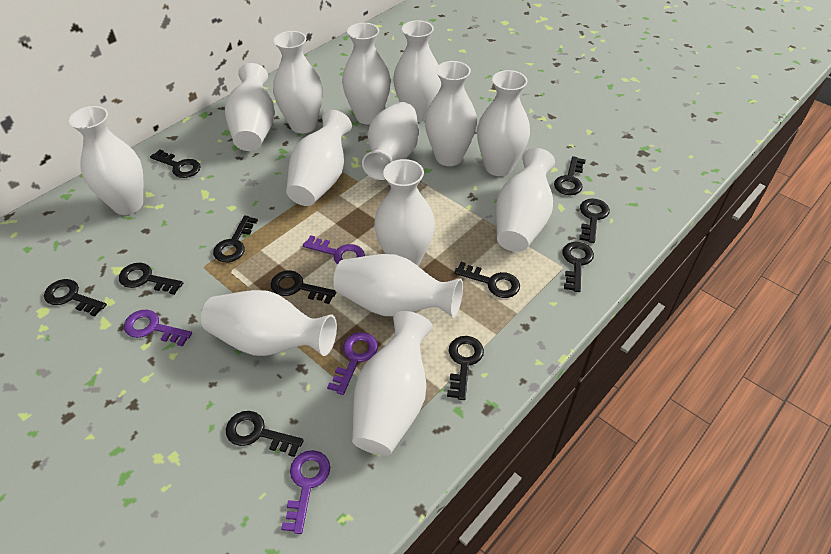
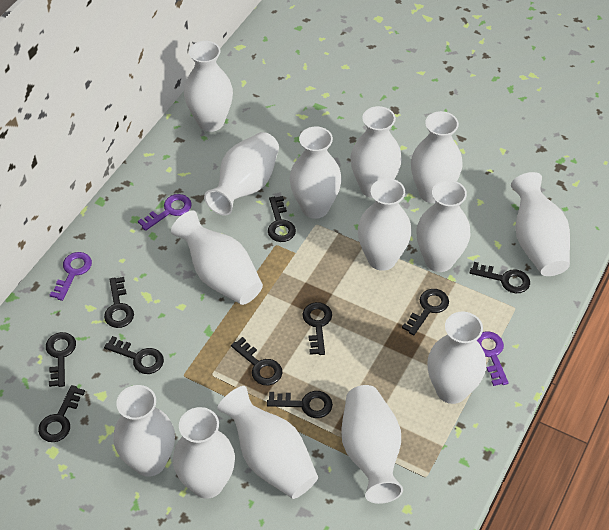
black key: [44,279,107,317] [119,263,183,295] [150,149,201,178] [213,215,258,262] [226,411,304,457] [271,270,336,304] [447,336,484,400] [454,262,520,298] [554,156,586,195] [562,242,594,292] [579,199,610,243] = 11 -> [38,385,85,442] [46,332,76,387] [104,277,134,328] [104,336,164,374] [231,337,283,385] [267,391,333,418] [268,196,296,242] [303,302,332,355] [402,289,449,335] [470,262,530,293] = 10
purple key: [124,310,192,347] [281,450,330,534] [303,235,365,264] [327,332,378,395] = 4 -> [50,252,92,301] [138,194,192,231] [477,331,508,386] = 3

